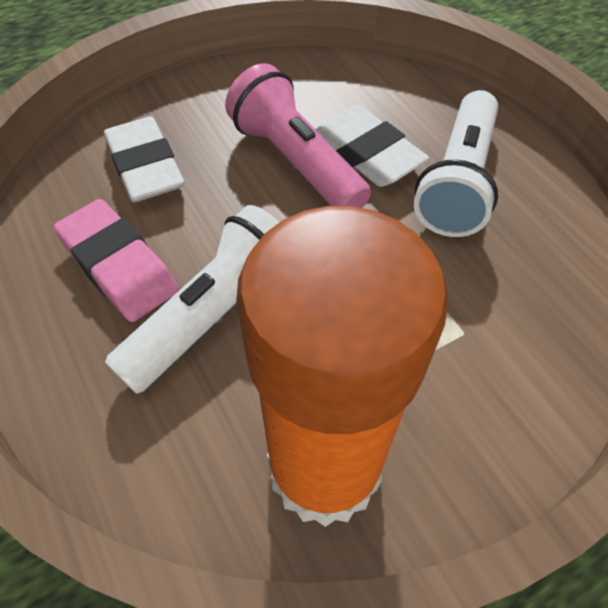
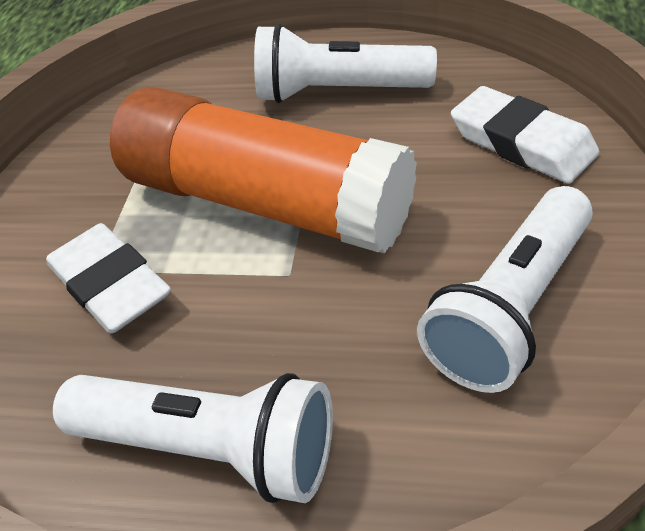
pink eraser: [53,199,179,322] = 1 -> none = 0
pink flashlight: [225,63,371,208] = 1 -> none = 0
white flashlight: [105,205,279,394] [414,90,498,237] = 2 -> [53,373,333,503] [254,24,437,103] [417,186,593,393] = 3

